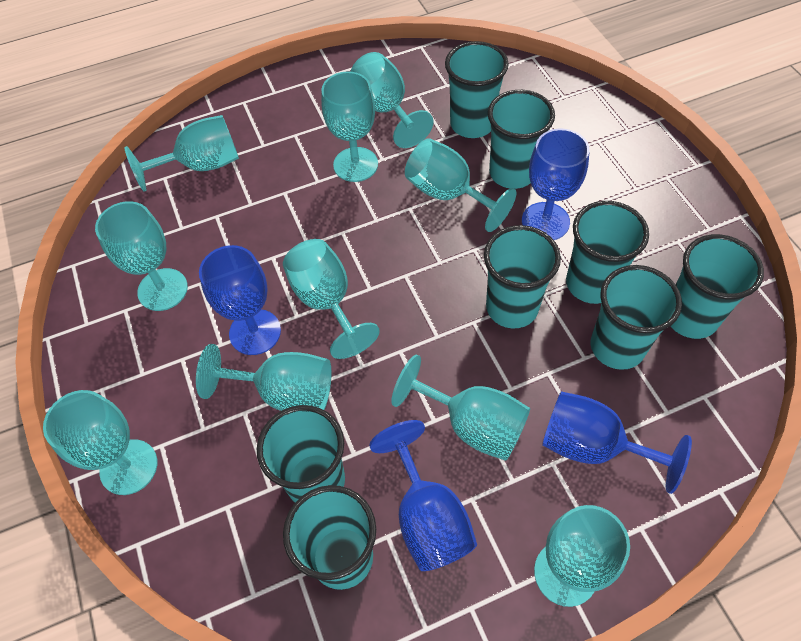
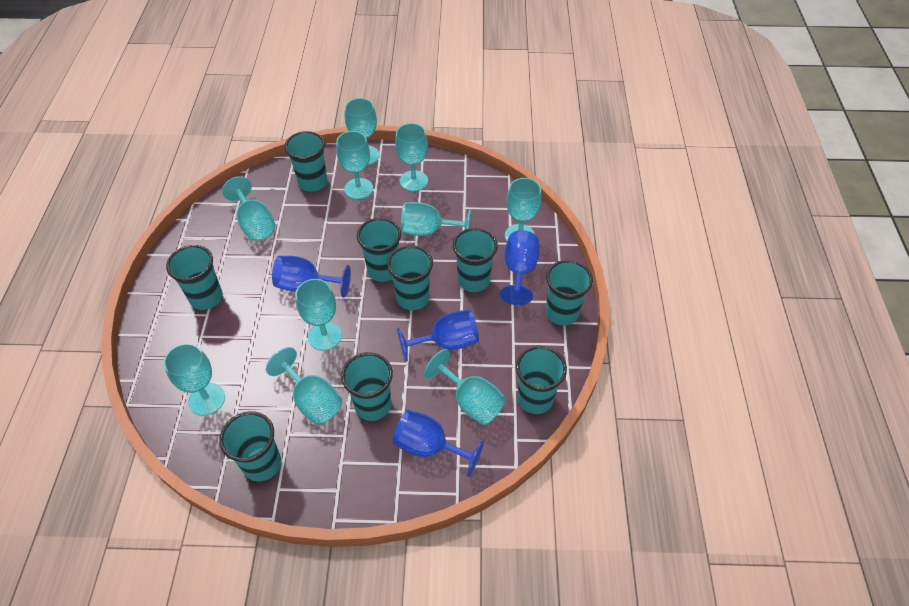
turquoise cup: [257,405,345,502] [283,485,376,590] [445,41,509,138] [484,225,561,328] [488,90,555,189] [566,201,649,304] [591,265,682,370] [671,234,764,339] = 8 -> [166,245,223,310] [219,411,281,482] [284,131,327,192] [341,352,393,421] [357,218,401,282] [387,245,433,310] [453,228,498,292] [516,346,567,414] [546,260,593,325] = 9

